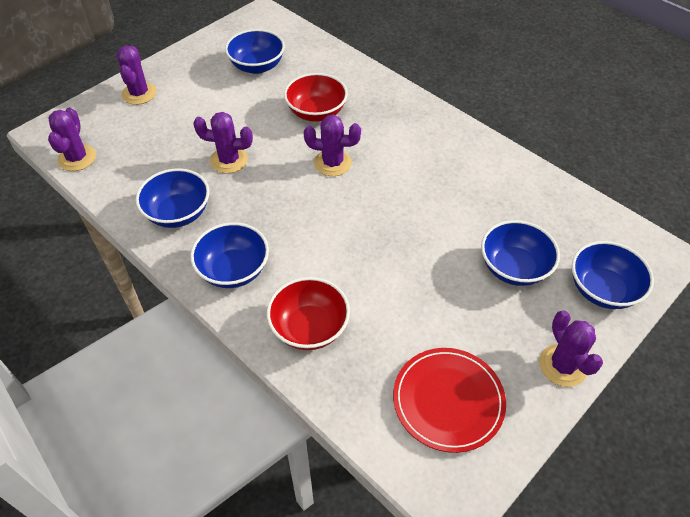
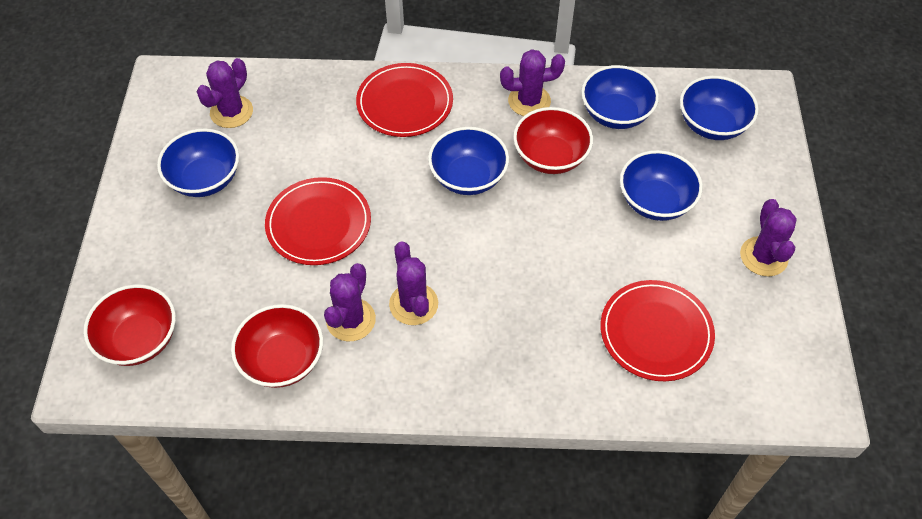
red bowl: [267,277,350,350] [284,73,348,122] = 2 -> [83,284,176,366] [231,304,323,388] [513,107,593,174] = 3
red plate: [393,348,506,453] = 1 -> [265,177,371,265] [356,63,453,137] [600,280,715,381] = 3

